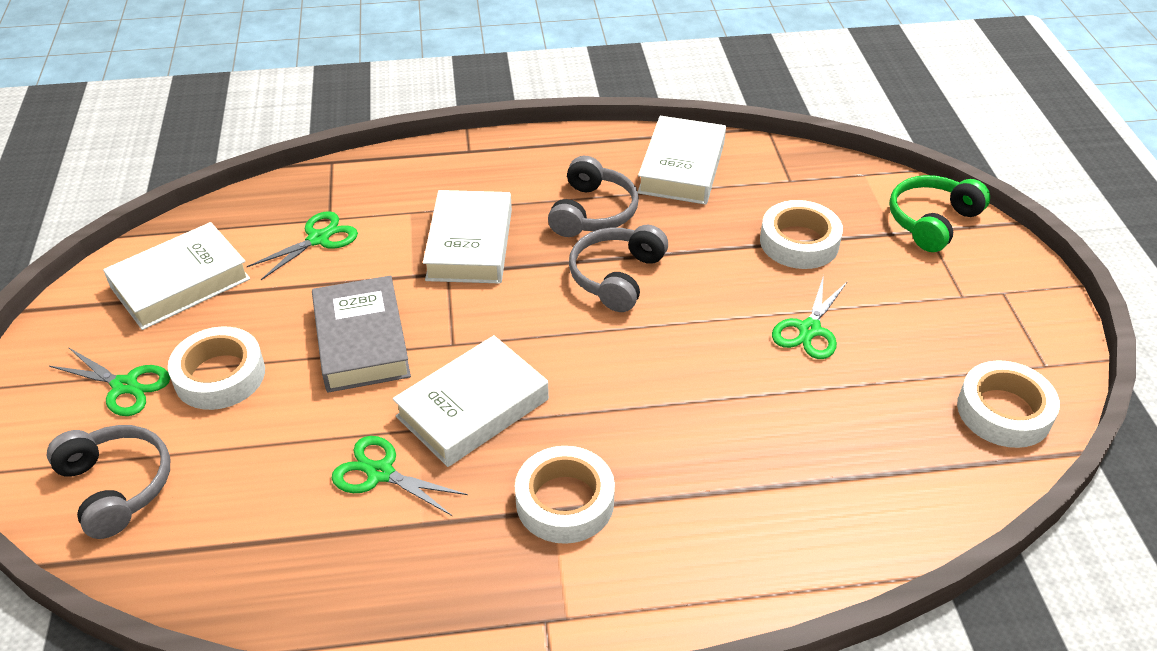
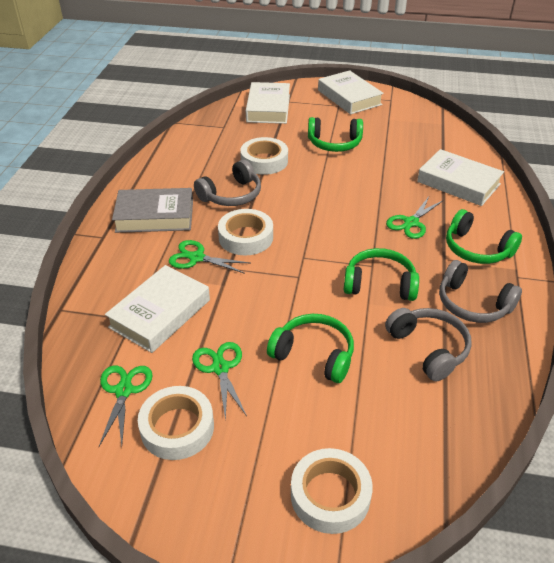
green headphones: [889,175,990,252] = 1 -> [267,314,354,383] [308,117,363,152] [344,248,419,301] [446,209,522,264] = 4

